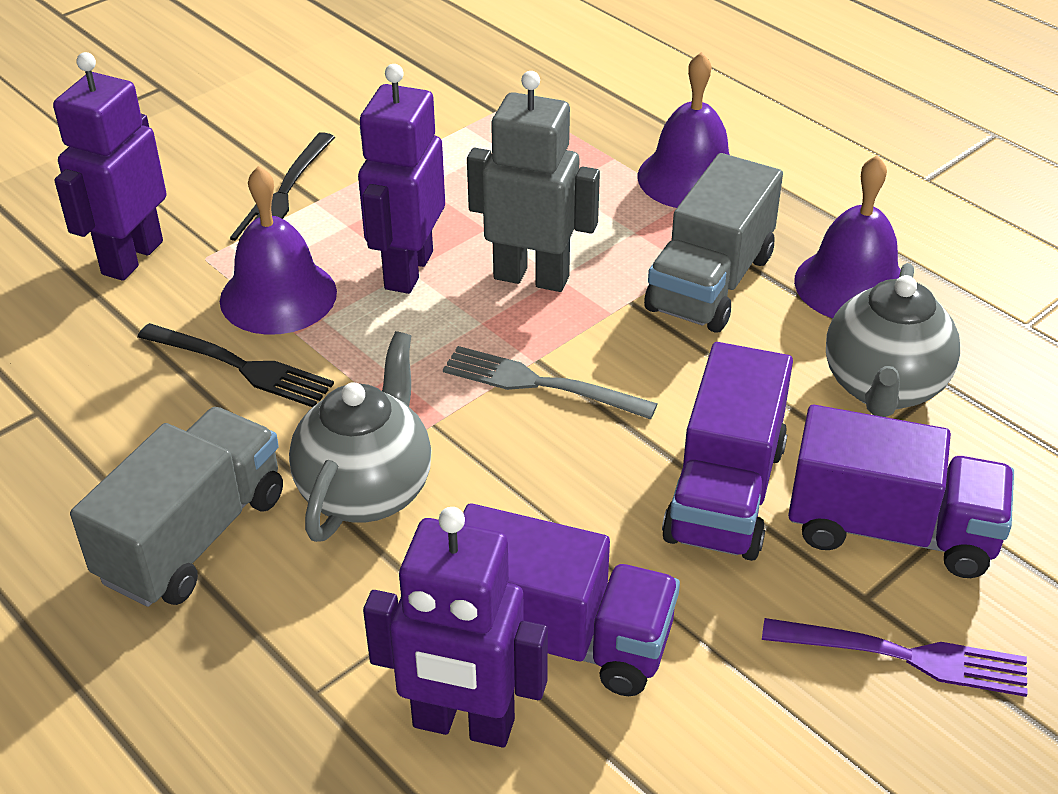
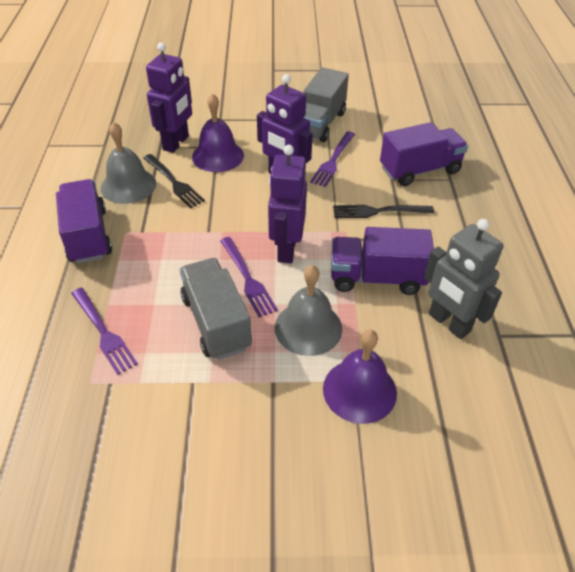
grey bell: none = 0 -> [101,122,156,204] [275,265,342,356] = 2
grey fork: [443,346,658,420] = 1 -> none = 0
grey teapot: [289,331,431,542] [826,263,960,417] = 2 -> none = 0
purple bell: [220,166,337,335] [638,52,730,208] [794,155,901,319] = 3 -> [192,93,244,172] [323,330,397,424] = 2
purple fork: [762,618,1028,697] = 1 -> [71,288,138,375] [220,237,278,317] [310,132,355,187] = 3

